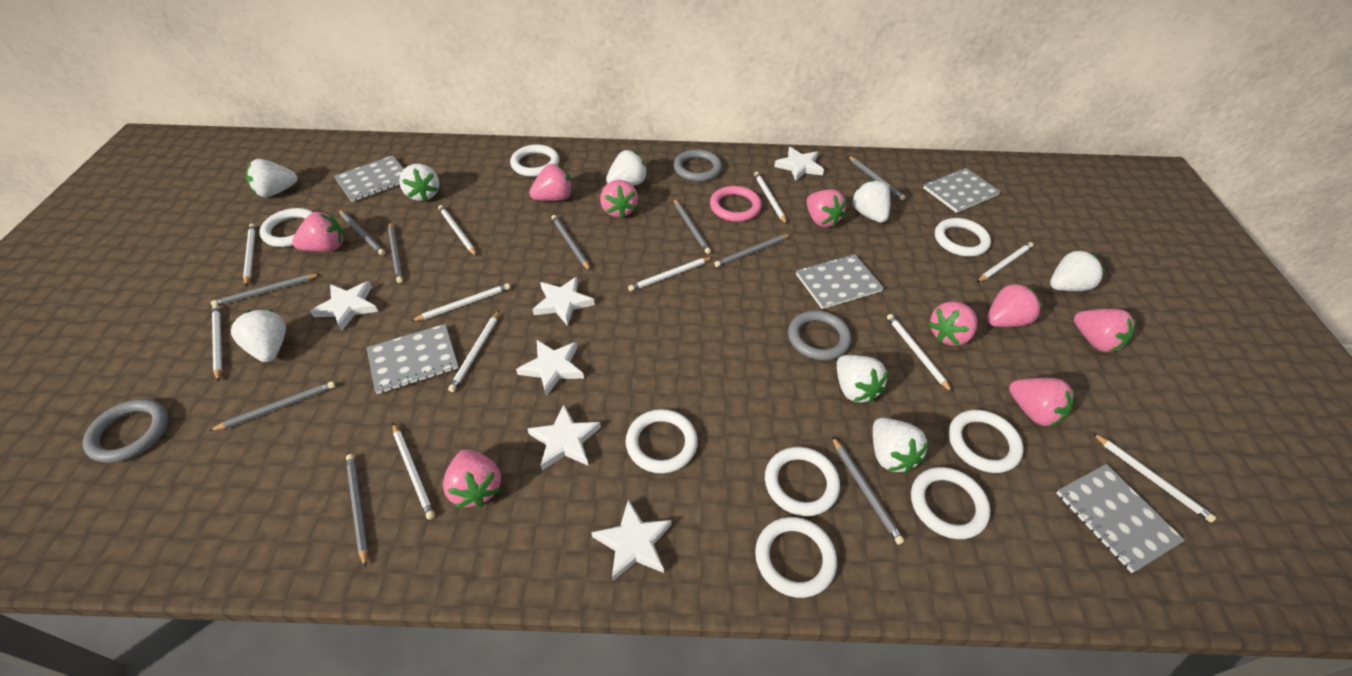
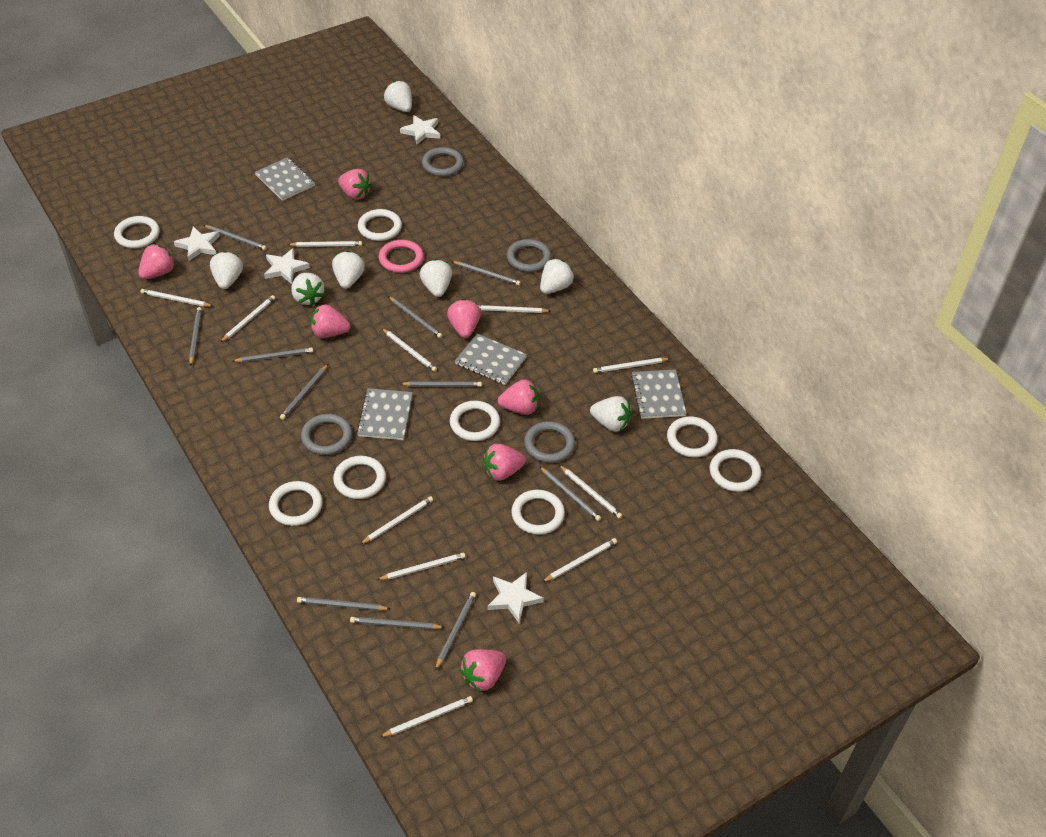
grey notebook: [334,155,404,202] [367,324,459,394] [796,254,884,309] [923,168,1001,213] [1056,464,1185,573] = 5 -> [255,157,315,201] [357,388,413,440] [455,334,527,385] [631,369,686,419] = 4
grey pencil: [209,381,335,431] [211,274,321,306] [339,210,385,255] [346,454,368,568] [388,222,403,283] [551,215,590,271] [674,199,711,254] [714,234,791,267] [832,437,904,545] [848,156,905,200] = 10 -> [189,307,202,366] [204,225,267,250] [233,348,313,362] [280,364,328,420] [297,597,390,611] [350,617,445,630] [388,296,442,338] [401,381,482,387] [435,592,476,670] [452,261,521,285] [539,466,601,521] = 11
grey ring: [83,399,169,463] [673,149,722,182] [788,310,851,360] = 3 -> [301,414,352,455] [422,147,464,176] [507,239,551,272] [524,421,575,463] = 4
pink strawberry: [292,211,345,251] [443,449,501,508] [529,164,573,201] [600,180,638,218] [806,189,847,227] [928,301,977,346] [987,283,1042,327] [1009,378,1075,427] [1074,309,1136,352] = 9 -> [138,244,176,279] [311,304,350,338] [338,169,372,200] [447,299,481,338] [460,649,506,692] [483,444,526,481] [498,379,539,415] = 7
white star: [310,281,378,331] [516,340,584,396] [527,404,601,470] [532,277,595,326] [591,500,672,581] [774,147,824,181] = 6 -> [174,227,220,261] [264,248,310,284] [400,115,440,144] [488,572,544,623] = 4
white strawberry: [231,309,286,362] [246,159,297,197] [399,163,440,201] [606,150,647,186] [837,355,888,403] [851,180,890,223] [873,418,929,473] [1050,250,1105,291] = 8 -> [210,251,243,289] [291,273,324,305] [332,251,365,289] [384,81,412,112] [419,259,452,297] [540,258,574,294] [590,396,631,432] = 7

